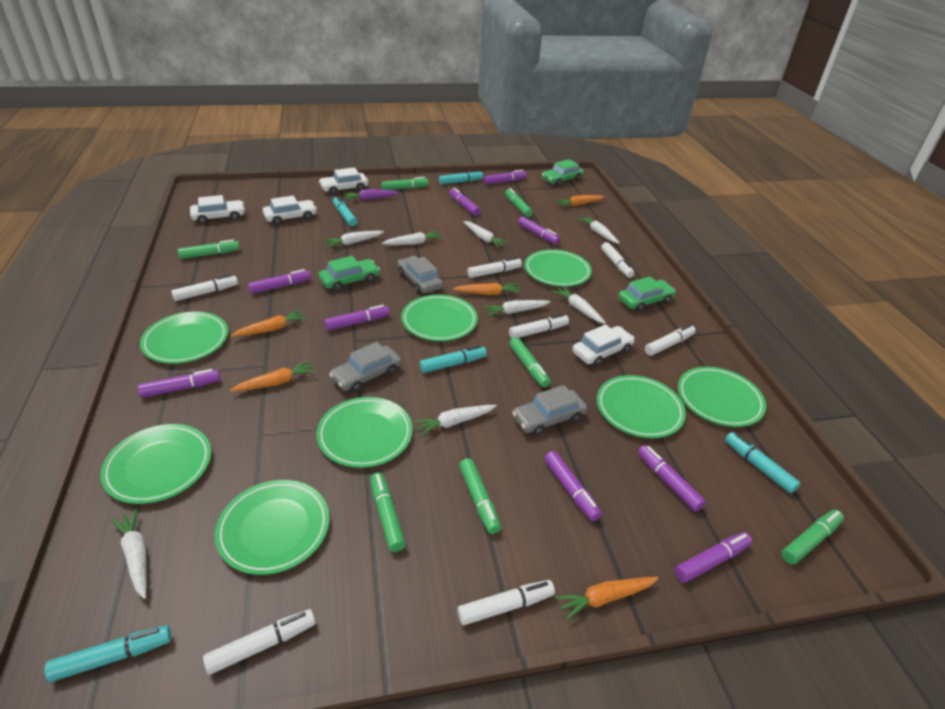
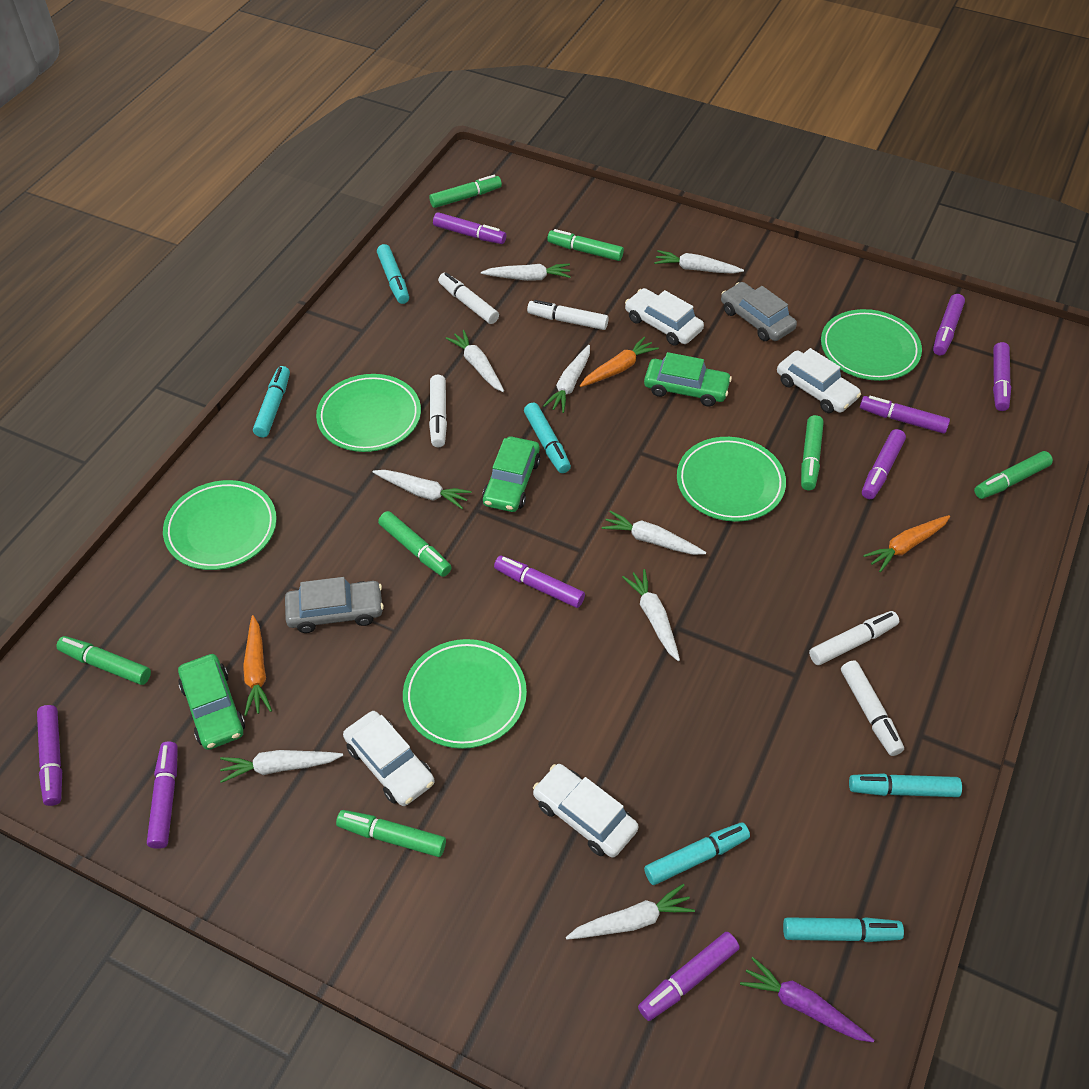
green plate: [100,424,211,504] [140,312,228,364] [215,480,329,575] [316,397,413,468] [401,295,478,341] [524,249,592,287] [597,375,686,438] [678,367,766,427] = 8 -> [163,480,277,570] [316,374,421,452] [403,639,527,749] [677,437,786,522] [821,309,922,381] = 5
grey car: [329,342,401,392] [397,256,443,294] [512,385,587,436] = 3 -> [285,577,384,633] [721,282,797,341] = 2
orange carrot: [230,310,307,337] [230,360,316,392] [452,283,521,295] [555,195,605,207] [555,577,659,621] = 5 -> [243,615,272,716] [580,337,659,387] [863,515,950,572] = 3
turquoise marker: [45,625,172,682] [333,196,357,226] [419,345,487,373] [439,170,483,184] [725,432,800,493] = 5 -> [253,366,290,437] [377,244,409,304] [524,402,571,473] [644,822,750,885] [783,917,904,942] [849,773,962,797] = 6
white carrot: [111,509,147,599] [323,231,384,248] [382,231,442,245] [414,405,497,436] [463,221,508,248] [483,300,550,317] [553,286,606,324] [578,216,620,244] = 8 -> [220,750,343,783] [373,470,471,509] [445,330,504,392] [481,263,571,281] [543,345,590,413] [566,884,695,940] [602,511,706,555] [622,569,680,661] [654,250,744,274] = 9
white marker: [171,274,238,301] [203,609,316,675] [457,580,555,625] [467,257,522,278] [509,314,569,338] [601,242,635,278] [645,324,696,356] = 7 -> [429,375,447,447] [438,272,499,324] [527,300,609,330] [809,611,899,665] [841,660,904,756] = 5

